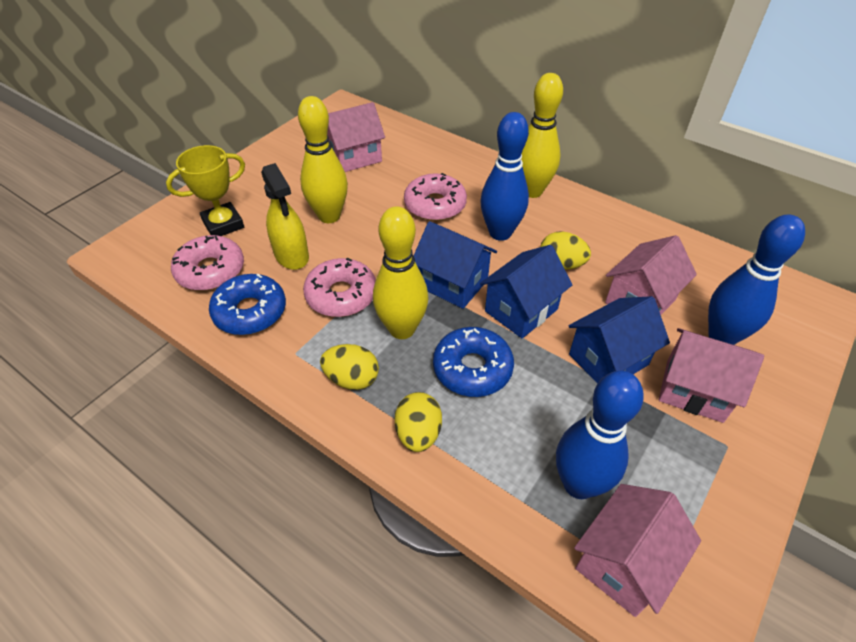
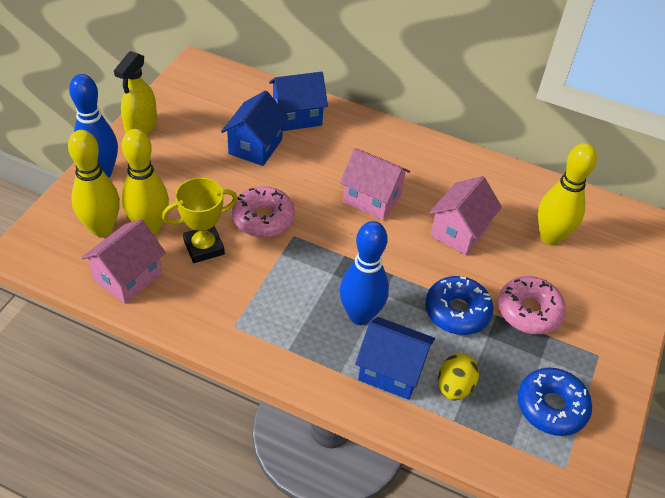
blue bowling pin: [480,112,529,241] [556,371,644,499] [708,214,805,345] = 3 -> [69,74,118,178] [340,221,389,325] = 2
pink donut: [171,235,244,291] [303,258,376,317] [404,173,467,221] = 3 -> [232,186,295,238] [498,276,566,334] = 2
pink house: [327,102,385,172] [574,484,701,617] [605,235,697,315] [659,328,764,423] = 4 -> [81,219,166,304] [340,148,410,220] [429,176,502,255] = 3
yellow egg: [320,344,379,390] [395,392,442,452] [540,231,591,270] = 3 -> [438,353,479,401] = 1

